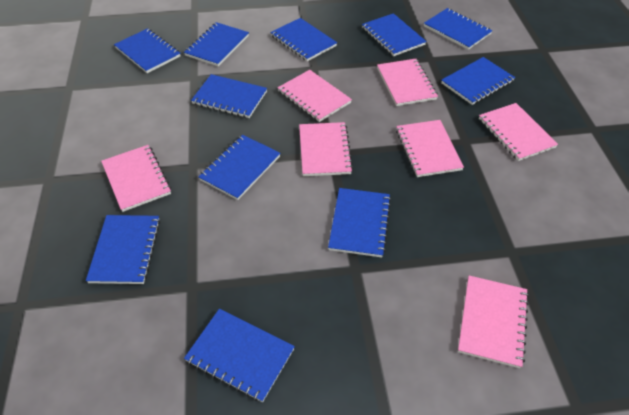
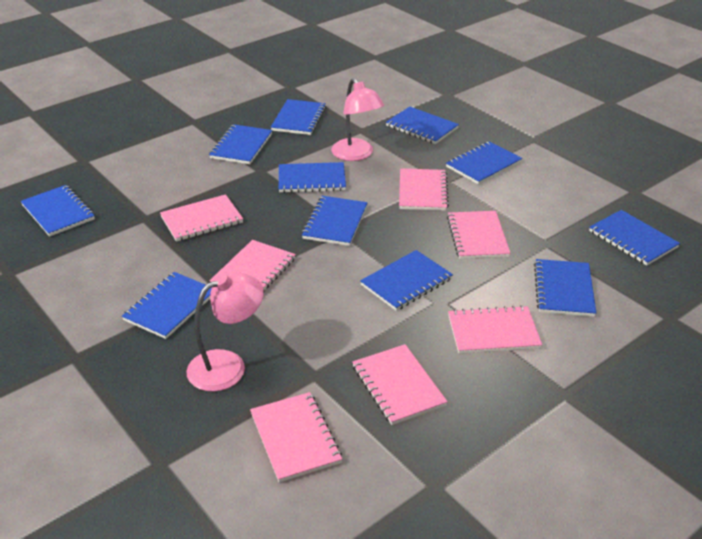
pink lamp: none = 0 -> [186,272,264,392] [331,78,384,161] = 2

